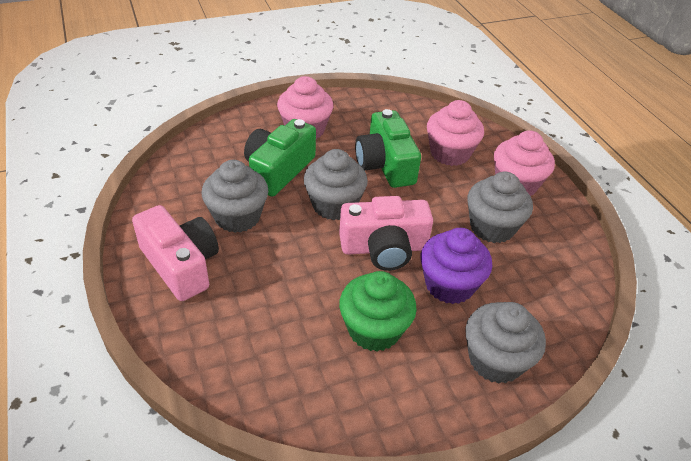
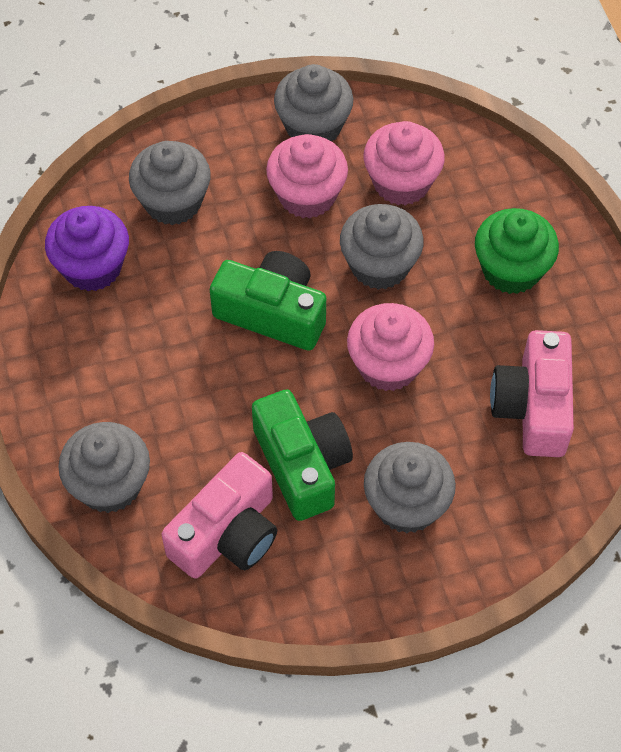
grey cupcake: [202,160,268,233] [304,149,368,220] [465,302,546,384] [467,172,533,243] = 4 -> [58,422,150,513] [129,141,211,225] [274,64,353,141] [340,204,424,290] [364,442,456,533] = 5

